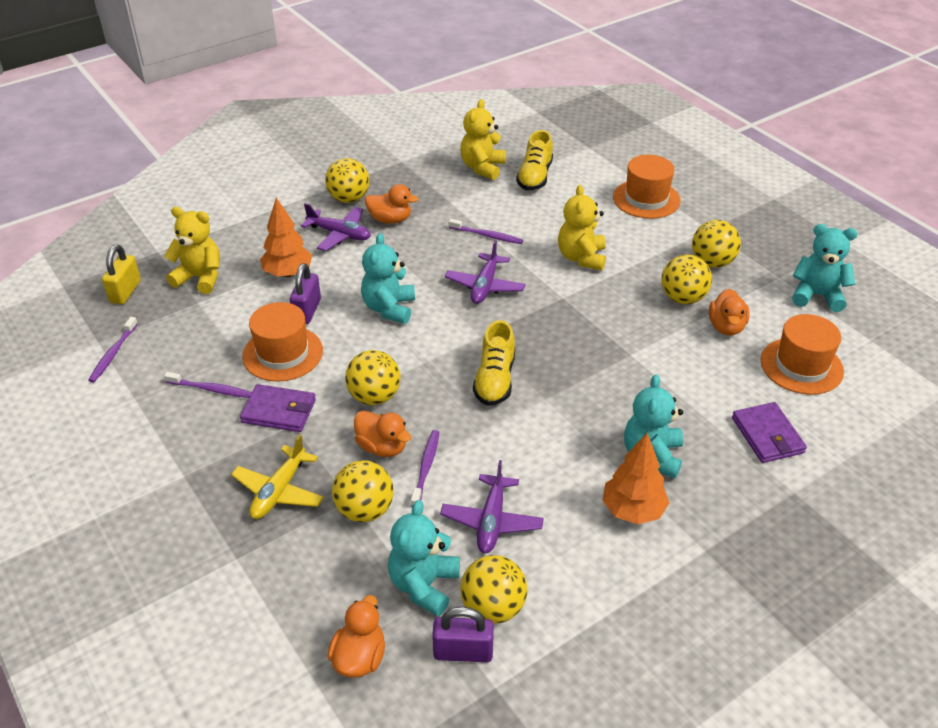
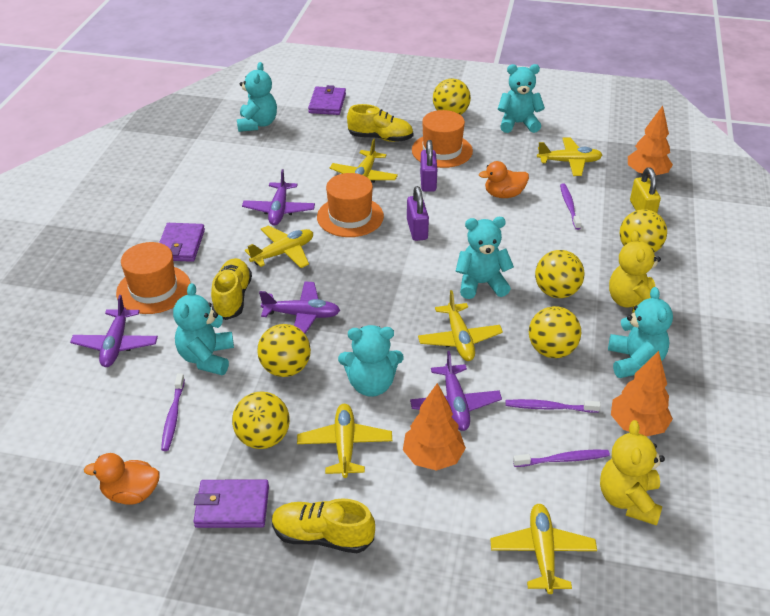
orange duck: [327,595,385,678] [354,411,411,457] [365,184,418,224] [709,289,750,336] = 4 -> [84,453,160,505] [479,161,529,198] = 2
orange tree: [260,197,312,277] [602,433,669,524] = 2 -> [403,383,466,471] [611,351,673,437] [628,106,673,178] = 3
purple plane: [301,203,371,251] [440,460,544,553] [445,240,525,304] = 3 -> [70,295,158,367] [242,169,315,226] [259,281,340,333] [410,351,502,431] = 4
purple wallet: [240,384,316,432] [732,402,807,463] = 2 -> [159,223,205,262] [193,480,269,528] [308,85,346,115] = 3
turquoise teddy bear: [361,233,415,324] [388,500,460,616] [624,374,683,478] [792,224,857,312] = 4 -> [173,283,234,375] [237,62,277,132] [338,325,404,397] [456,217,514,299] [498,64,545,133] [608,287,673,378] = 6
yellow plane: [231,434,324,519] = 1 -> [245,225,313,268] [297,404,392,478] [330,139,398,183] [418,290,503,361] [490,504,597,594] [537,137,602,176] = 6
yellow shoe: [473,320,515,406] [516,130,553,190] = 2 -> [211,258,252,320] [272,498,375,553] [347,104,413,142] = 3
yellow teddy bear: [164,207,220,294] [460,99,506,180] [558,185,606,271] = 3 -> [600,420,665,526] [609,231,661,313] = 2

